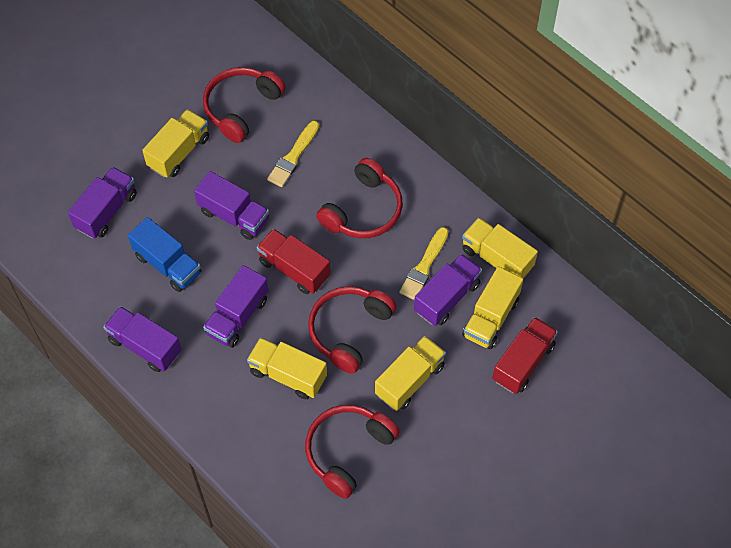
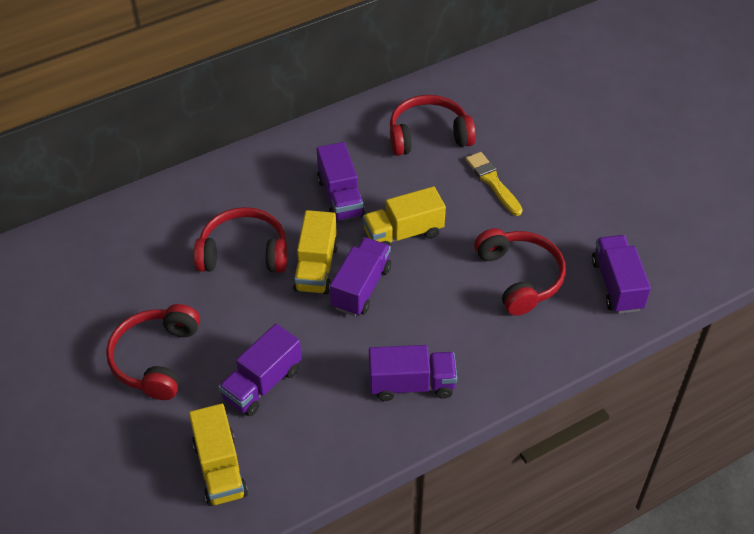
blue truck: [128,217,202,292] = 1 -> none = 0
red truck: [257,229,330,294] [492,317,558,394] = 2 -> none = 0
yellow brush: [267,121,319,187] [399,227,449,300] = 2 -> [466,152,523,216] = 1
yellow truck: [142,109,209,178] [247,337,327,399] [375,336,446,411] [462,217,538,279] [462,267,523,349] = 5 -> [189,404,248,506] [293,210,338,294] [363,186,446,246] = 3

